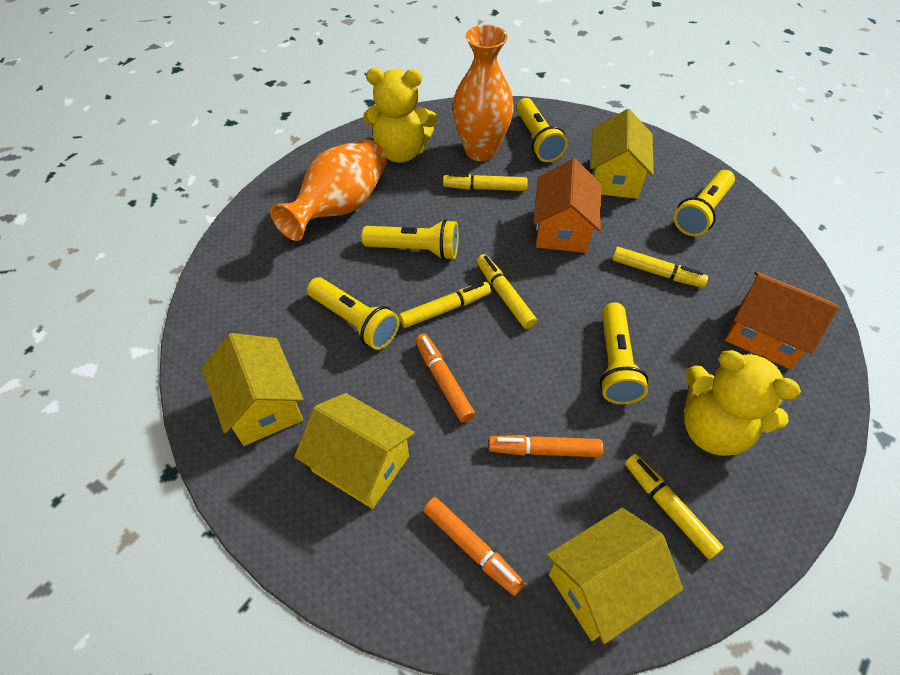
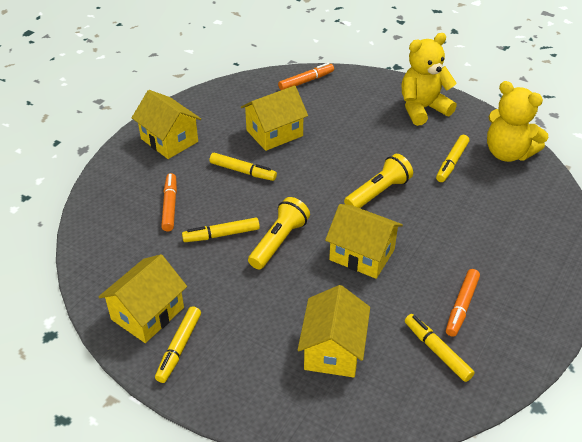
orange house: [533,158,601,253] [725,271,839,369] = 2 -> none = 0
orange vase: [270,139,387,241] [452,25,514,161] = 2 -> none = 0
yellow flashlight: [307,277,400,350] [362,219,458,260] [516,98,568,162] [599,303,648,404] [674,170,735,236] = 5 -> [248,197,310,269] [344,154,413,208] = 2
yellow house: [202,333,303,446] [294,393,415,509] [546,508,683,644] [590,109,654,199] = 4 -> [98,254,187,343] [132,90,201,159] [241,86,308,151] [298,285,370,377] [325,204,403,279] = 5

